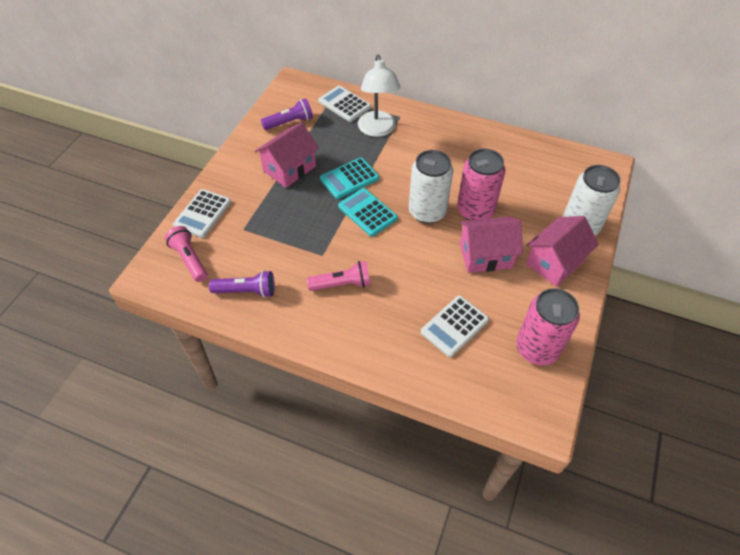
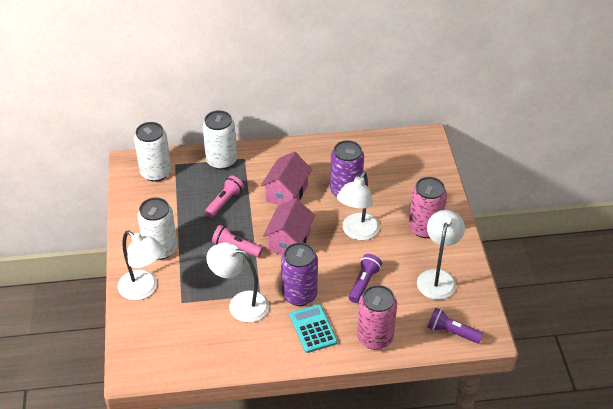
pink house: [255,122,319,188] [460,216,523,273] [526,216,599,287] = 3 -> [261,152,312,205] [263,198,315,255] = 2
purple can: none = 0 -> [281,242,318,306] [330,140,364,197] = 2
turquoise calculator: [320,157,379,199] [338,188,398,237] = 2 -> [290,304,337,353] = 1
white calculator: [173,189,231,238] [318,86,371,122] [421,296,489,357] = 3 -> none = 0
white can: [409,150,453,224] [563,165,621,236] = 2 -> [134,122,171,182] [138,197,177,260] [202,110,237,170] = 3
white lamp: [358,55,400,137] = 1 -> [118,231,164,301] [206,242,269,323] [337,172,380,240] [417,210,465,300] = 4

